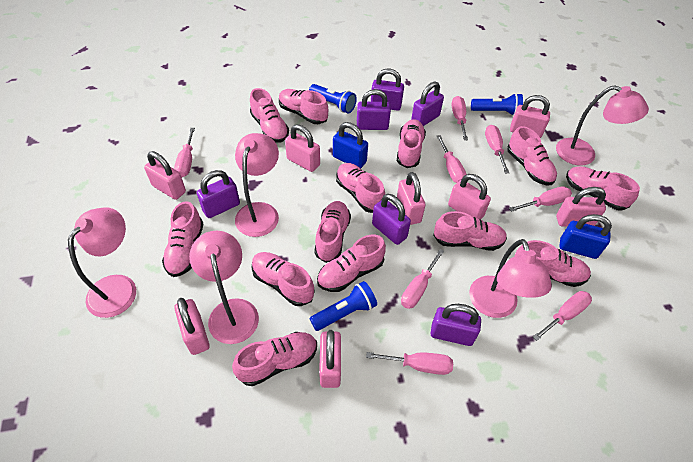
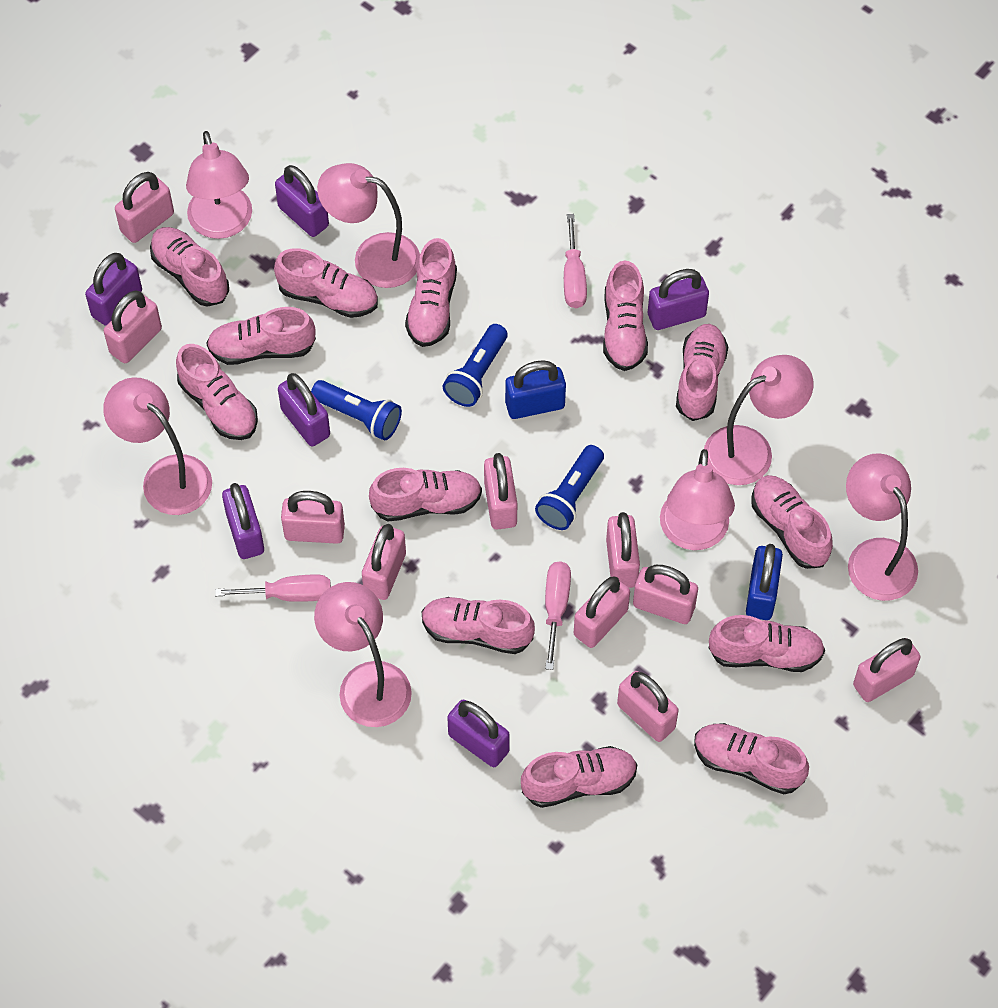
pink lamp: [68,207,136,318] [189,231,259,344] [235,133,279,237] [469,239,552,318] [556,85,649,166] = 5 -> [103,377,212,515] [186,131,252,239] [314,582,412,727] [317,163,420,288] [660,449,735,550] [704,355,813,485] [846,453,918,601] = 7
pink padlock: [144,151,186,200] [174,298,210,355] [285,124,320,172] [319,330,341,388] [397,172,425,225] [448,174,491,219] [510,95,550,138] [556,187,606,227] = 8 -> [104,291,162,363] [115,172,174,243] [281,491,345,544] [362,524,406,600] [484,453,517,530] [574,576,630,648] [606,512,640,588] [617,671,679,742] [633,565,698,624] [853,638,921,702] = 10
pink screwdriver: [174,128,195,177] [366,352,453,375] [401,249,444,309] [437,135,467,183] [452,96,468,140] [485,125,509,173] [509,187,572,212] [533,291,592,341] = 8 -> [215,574,331,602] [545,561,571,670] [564,214,587,308] = 3

